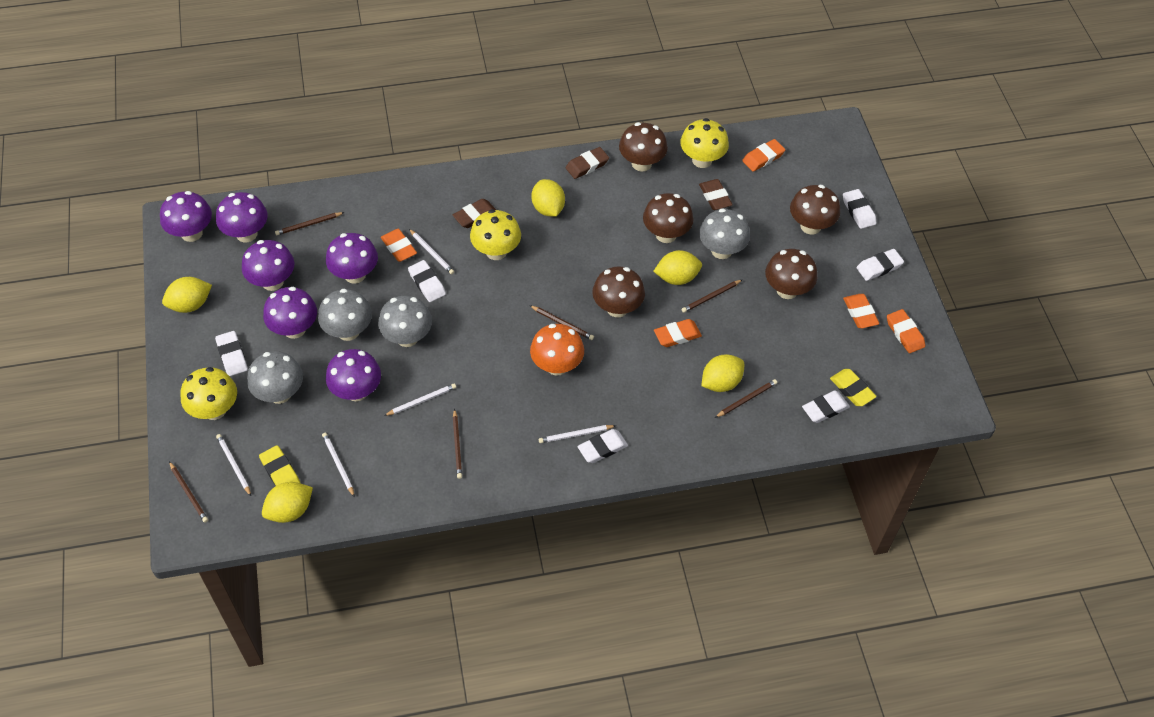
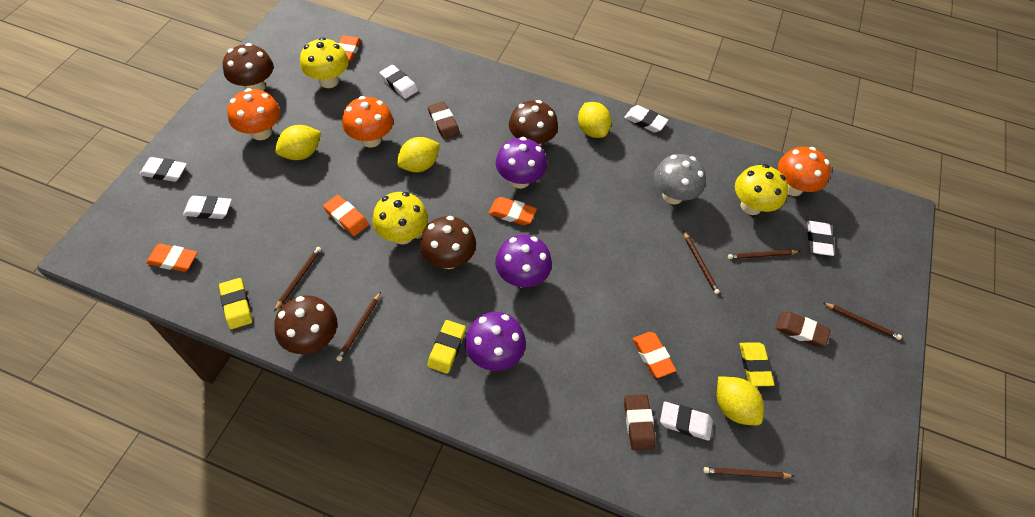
brown mushroom: [592,266,645,318] [619,122,668,172] [643,193,693,243] [765,249,817,299] [790,185,840,235] = 5 -> [223,43,274,91] [274,295,337,354] [420,216,476,269] [509,100,558,146] = 4
grey mushroom: [247,351,303,404] [318,289,372,341] [378,296,432,347] [699,208,750,259] = 4 -> [654,154,706,204] = 1
orange mushroom: [530,324,584,375] = 1 -> [227,88,281,140] [342,96,393,148] [778,147,831,196] = 3
purple mushroom: [160,191,212,242] [216,192,268,242] [242,240,294,291] [263,287,317,339] [326,233,378,284] [326,349,381,401] = 6 -> [465,312,526,371] [495,234,552,287] [496,137,547,189] = 3
white pencil: [216,434,251,496] [322,433,355,497] [384,383,456,416] [409,229,454,274] [539,425,616,443] = 5 -> none = 0
yellow eraser: [259,445,300,486] [830,369,877,406] = 2 -> [219,278,252,329] [427,320,466,374] [739,342,774,386] = 3
yellow lemon: [162,277,212,313] [262,482,313,523] [531,179,565,217] [653,250,702,285] [701,354,744,392] = 5 -> [275,125,321,160] [397,137,440,172] [578,102,611,138] [717,376,764,425] = 4

